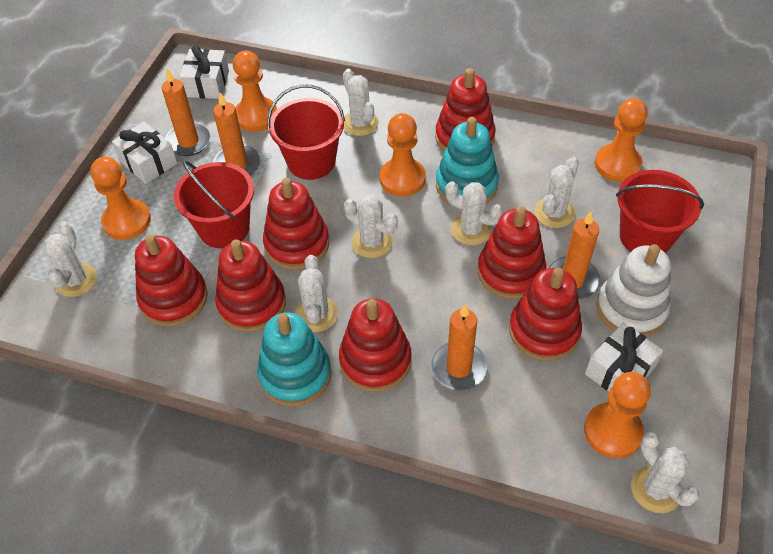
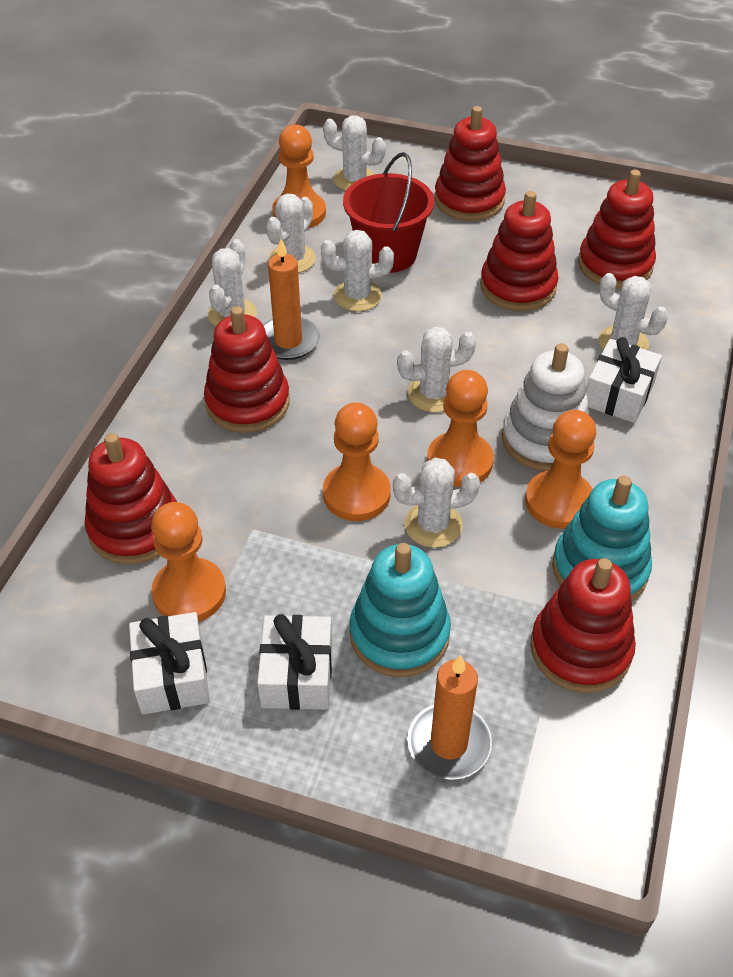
orange candle: [162,69,211,156] [213,93,260,175] [431,304,488,390] [548,212,600,299] = 4 -> [263,239,320,360] [407,655,492,780] = 2
red bucket: [174,160,254,248] [267,84,345,180] [616,170,704,253] = 3 -> [343,152,434,273] = 1
red stacking toy: [135,234,208,327] [215,240,286,332] [263,178,329,270] [339,298,412,392] [435,68,496,152] [477,206,546,299] [509,267,582,361] = 7 -> [84,433,177,564] [204,306,290,433] [435,106,506,221] [480,191,558,311] [530,558,636,693] [578,170,656,289] = 6

